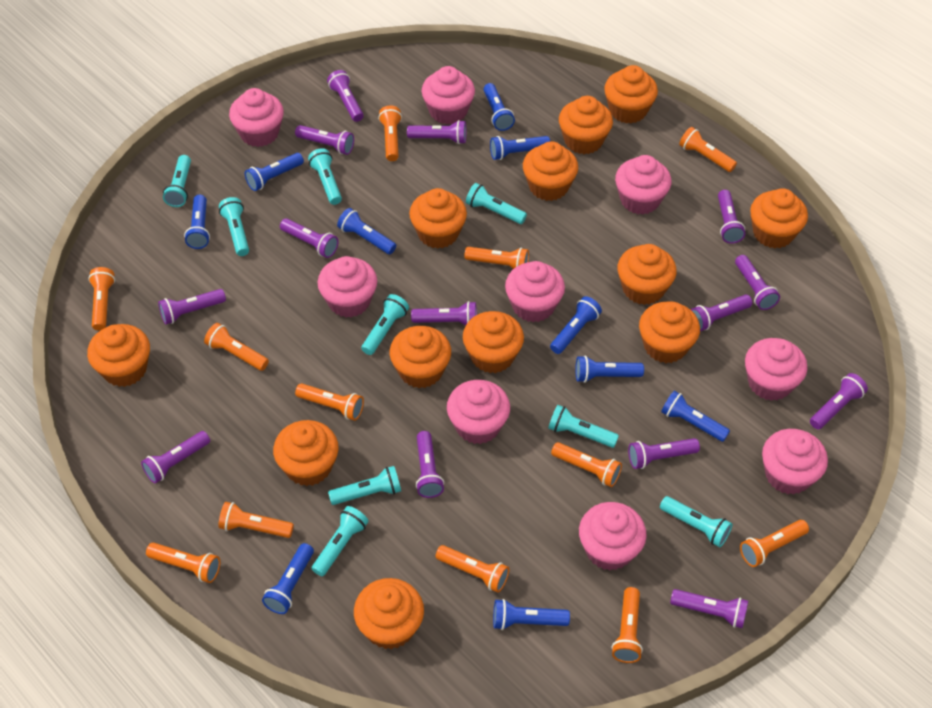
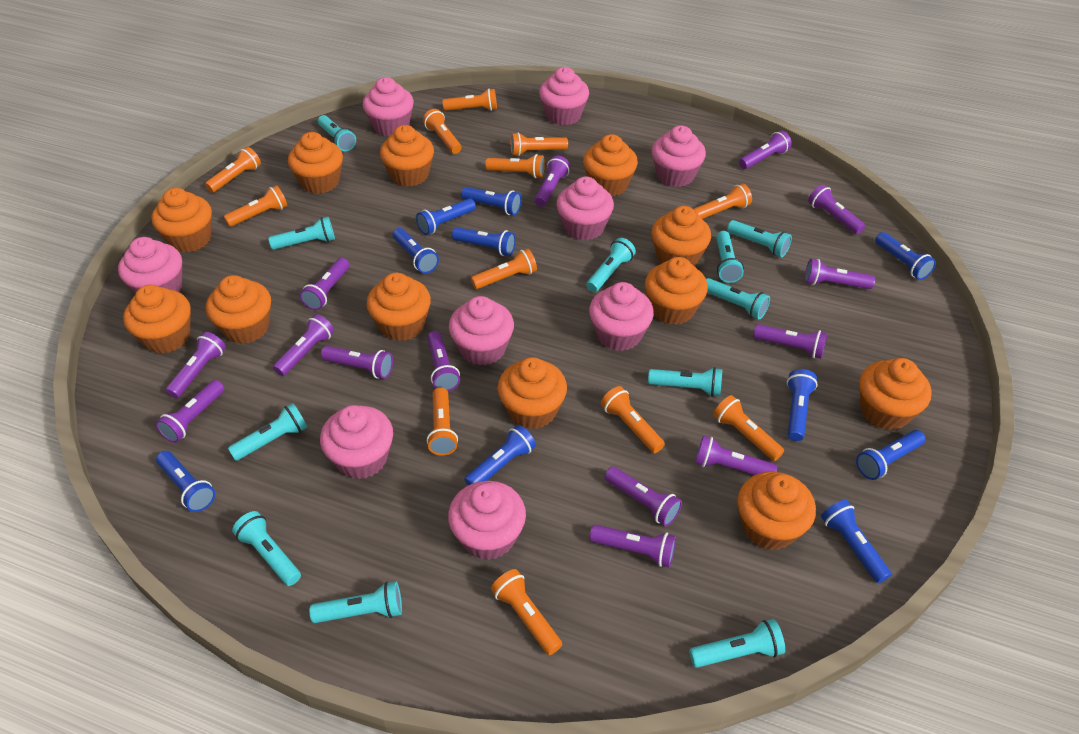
turquoise flashlight: [163,155,191,207] [219,197,249,256] [308,148,342,205] [312,506,369,576] [328,466,401,505] [361,294,409,355] [466,183,527,224] [548,405,619,448] [660,496,732,547] = 9 -> [228,403,307,461] [232,511,301,586] [268,217,335,250] [309,582,402,623] [318,115,356,151] [586,238,636,292] [648,367,723,397] [689,619,785,668] [706,278,770,319] [716,231,744,283] [727,220,792,257] = 11

